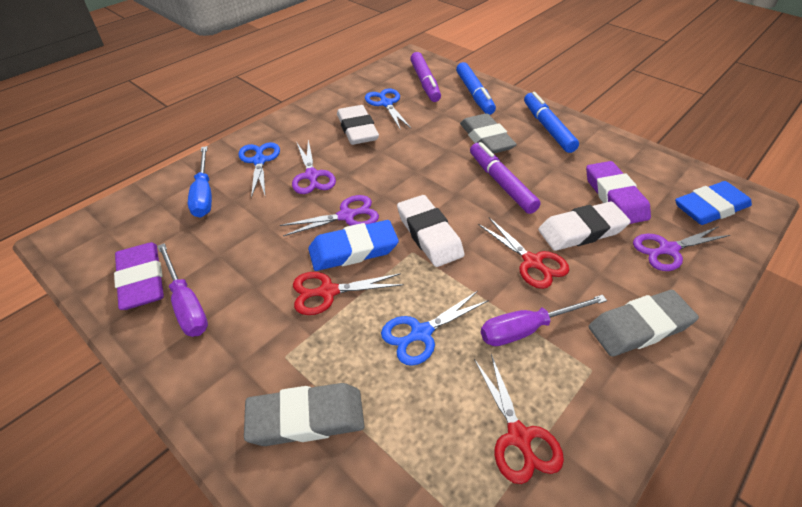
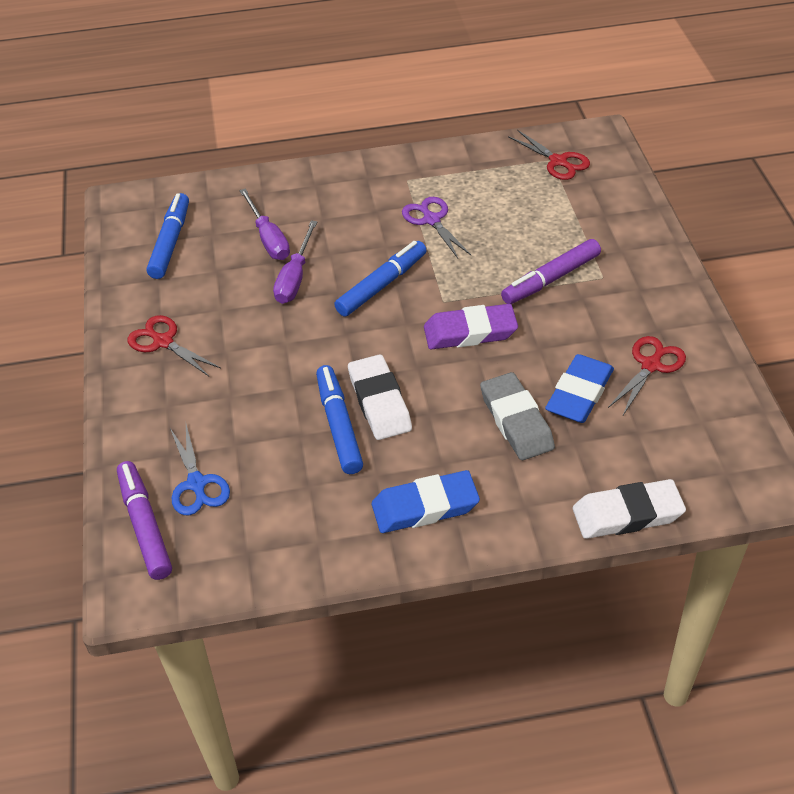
blue marker: [456,62,496,115] [524,92,579,153] = 2 -> [147,193,189,279] [316,365,363,474] [334,241,427,316] = 3
blue scissors: [238,142,280,198] [365,89,411,130] [381,291,489,366] = 3 -> [170,425,230,515] = 1
blue screwdriver: [188,146,212,218] = 1 -> none = 0
grey eraser: [244,383,365,446] [460,113,517,154] [589,290,699,357] = 3 -> [480,372,555,460] = 1
purple eraser: [114,242,164,310] [586,161,651,224] = 2 -> [424,304,518,350] = 1
purple scissors: [280,195,379,236] [292,140,336,194] [633,226,730,271] = 3 -> [402,197,471,258] = 1
white eraser: [337,105,379,145] [397,195,464,267] [538,202,631,251] = 3 -> [348,354,412,440] [573,479,686,539] = 2

